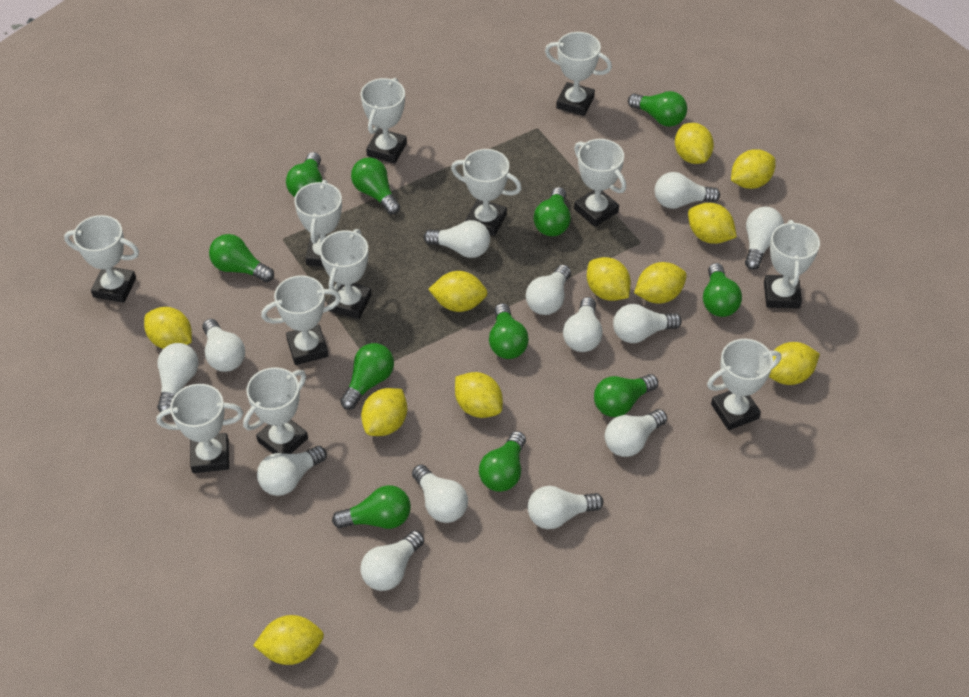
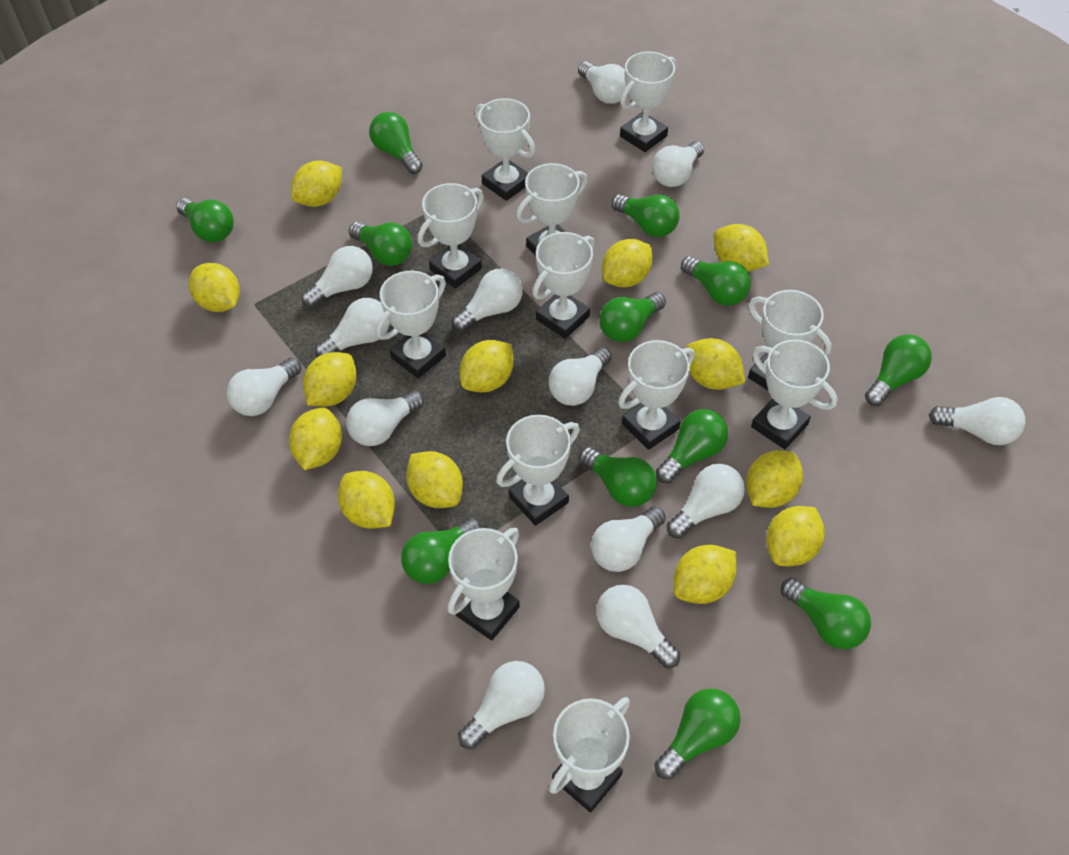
green light bulb: [209,234,274,282] [286,152,322,197] [332,485,411,529] [340,343,394,410] [351,157,400,215] [479,431,526,492] [489,303,529,359] [533,187,571,236] [594,374,658,417] [628,91,687,127] [703,263,742,317] = 11 -> [176,198,234,242] [349,222,412,266] [369,112,423,174] [401,518,481,584] [579,447,657,507] [599,292,666,342] [611,194,680,237] [654,688,741,779] [656,409,728,484] [681,256,751,306] [781,578,871,649] [865,334,932,406] = 12
yellow lemon: [144,307,192,349] [253,615,324,665] [361,388,407,436] [428,271,488,312] [455,372,503,418] [587,257,631,301] [634,262,687,304] [675,123,714,164] [688,203,737,244] [731,149,776,189] [769,342,820,385] = 11 -> [189,263,240,312] [289,408,342,470] [291,160,342,207] [303,352,357,406] [338,471,395,529] [406,451,463,508] [460,340,513,392] [602,239,653,287] [673,545,737,604] [685,338,745,390] [714,224,769,272] [746,450,803,508] [766,506,825,566] = 13

